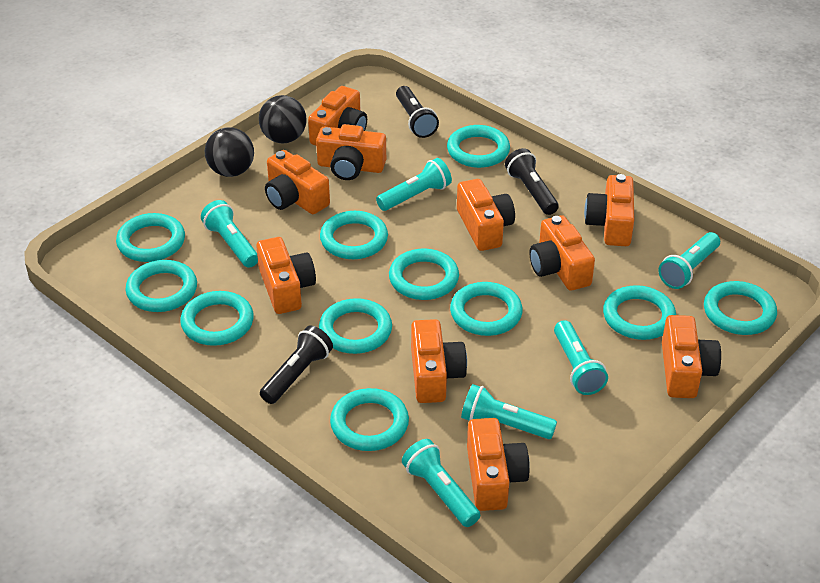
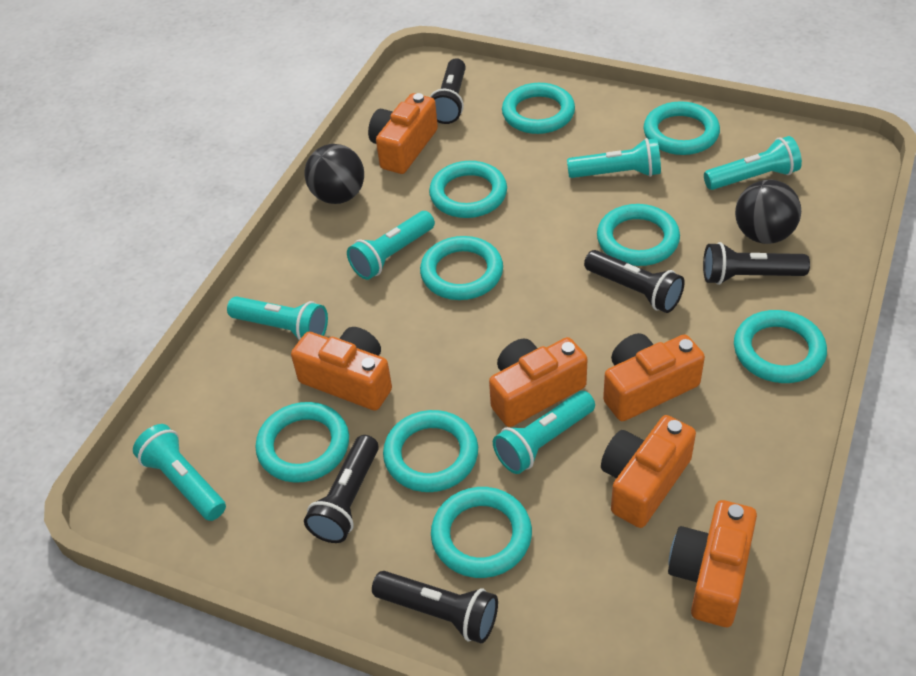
black flashlight: [260,326,333,404] [396,86,439,138] [505,148,559,215] = 3 -> [304,435,379,543] [372,571,498,643] [430,58,466,124] [584,250,685,313] [703,242,810,285] = 5
orange camera: [256,237,316,314] [265,150,330,214] [308,86,367,146] [316,124,386,180] [411,319,467,403] [457,179,515,251] [467,418,530,511] [529,215,595,291] [584,174,634,246] [662,315,721,398] = 10 -> [291,327,392,411] [368,93,438,174] [489,337,588,427] [601,415,696,528] [603,333,705,421] [668,500,757,627] = 6
turquoise ring: [116,213,185,262] [126,260,197,312] [180,291,254,346] [319,298,392,354] [320,211,388,259] [330,388,409,451] [389,248,459,300] [447,125,510,168] [450,282,523,336] [603,285,676,340] [704,281,777,335] = 11 -> [255,402,349,483] [383,410,478,492] [420,236,503,300] [429,161,507,218] [431,487,532,578] [502,83,575,134] [597,204,680,266] [644,101,720,155] [734,310,827,383] = 9

